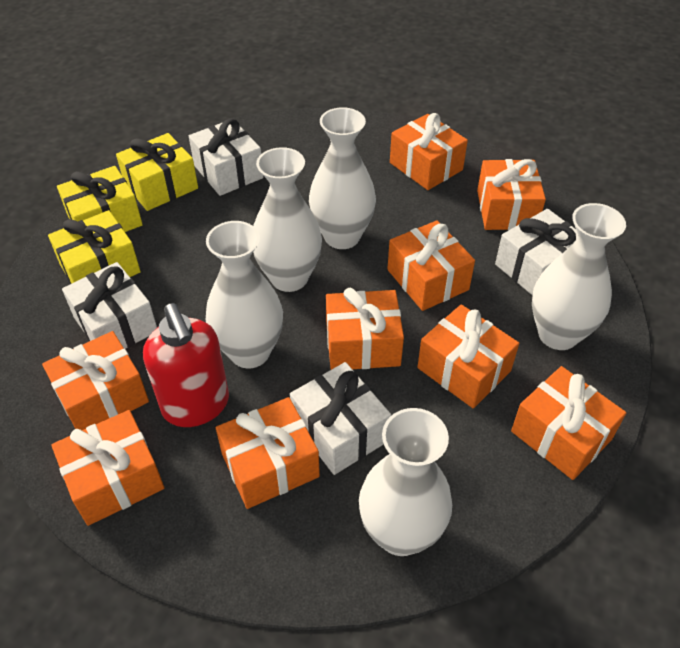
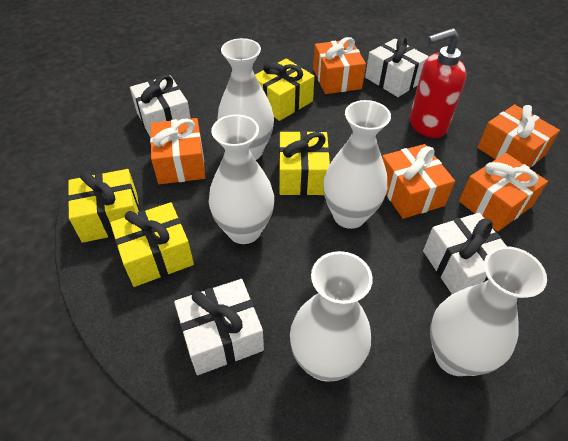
orange gift: [42,331,149,430] [51,410,164,526] [216,397,320,509] [326,288,404,370] [388,220,475,311] [390,113,468,190] [418,304,519,408] [477,159,546,230] [511,366,626,480] = 9 -> [150,118,205,184] [313,37,366,94] [382,144,455,219] [459,153,548,231] [477,104,560,167] = 5
yellow gift: [48,210,141,284] [57,166,143,232] [116,133,198,211] = 3 -> [68,169,140,243] [110,202,194,287] [255,58,315,121] [279,131,330,195] = 4

